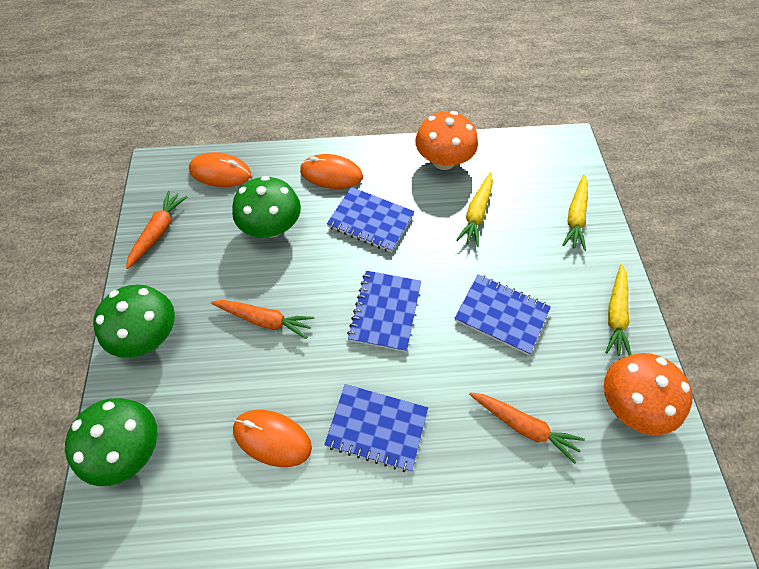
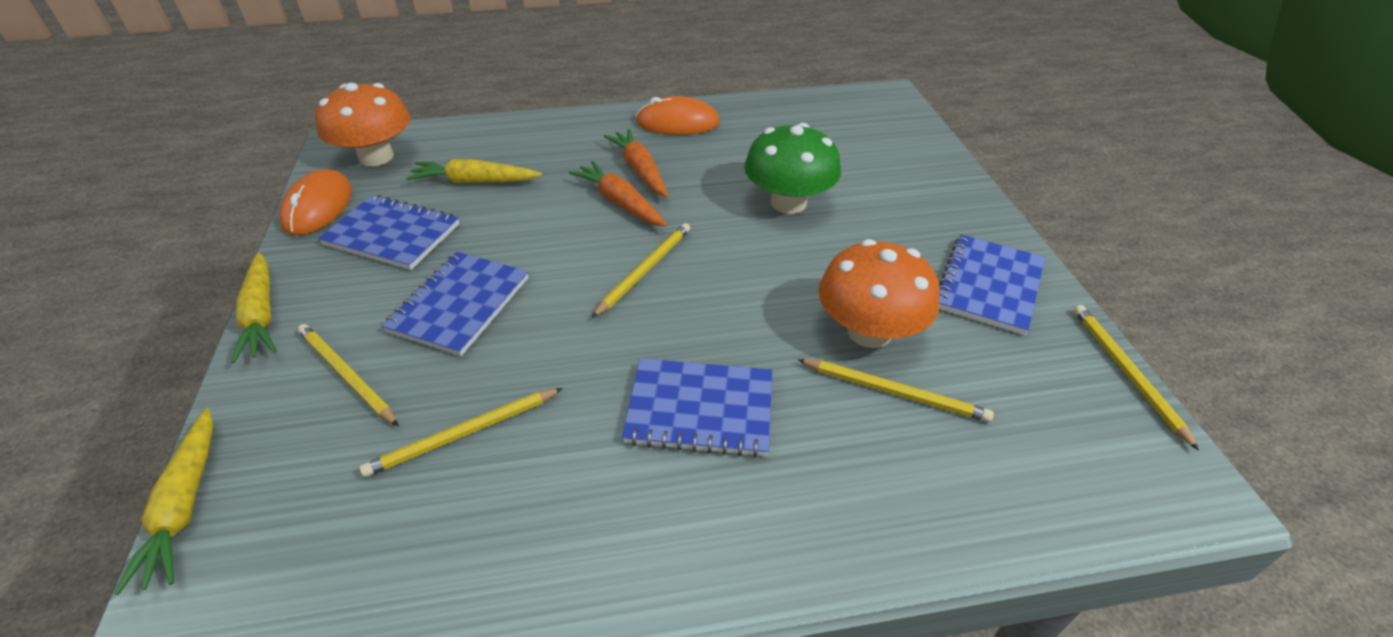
green mushroom: [65,398,158,486] [93,284,175,358] [232,176,301,238] = 3 -> [744,123,841,214] = 1
orange carrot: [126,191,187,269] [211,300,314,339] [469,392,585,464] = 3 -> [569,161,667,227] [603,129,668,197] = 2
orange mouse: [189,152,251,187] [233,410,312,467] [300,154,363,189] = 3 -> [279,169,352,236] [635,96,720,135] = 2
yellow pencil: none = 0 -> [297,324,399,426] [359,388,563,477] [591,223,690,318] [798,359,994,422] [1074,305,1199,451] = 5

